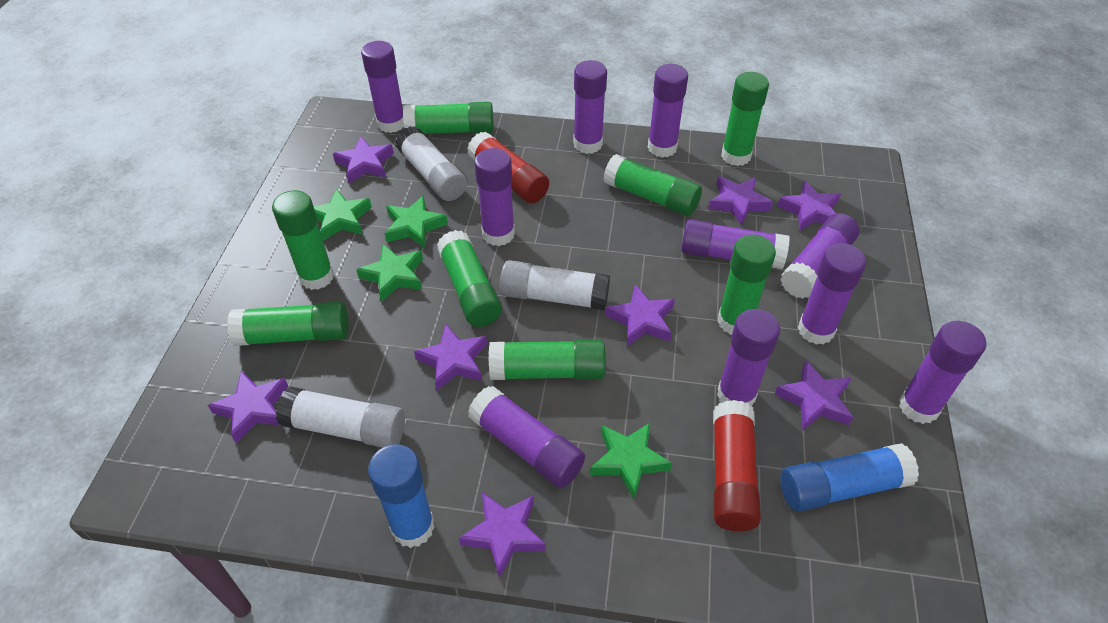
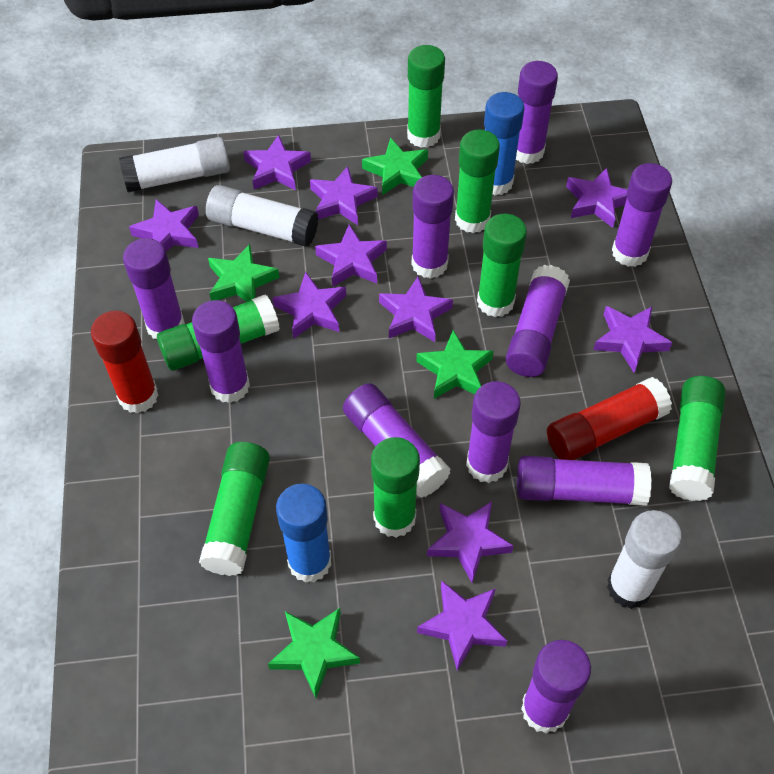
green glue stick: [227,302,349,346] [272,190,334,290] [403,102,494,134] [437,230,502,327] [489,339,606,380] [604,154,702,216] [717,234,776,335] [721,72,769,166] = 8 -> [157,294,280,371] [199,442,270,576] [371,437,420,538] [407,45,445,148] [455,129,500,233] [477,214,527,317] [669,376,726,501] = 7
purple star: [208,371,288,443] [333,137,394,183] [414,324,487,391] [459,493,546,578] [605,284,675,346] [708,176,773,225] [775,360,853,430] [778,180,841,231] = 8 -> [129,199,199,252] [243,135,311,190] [273,272,346,339] [310,166,378,225] [315,225,387,287] [379,276,453,342] [417,580,507,671] [427,501,513,583] [566,168,627,228] [593,306,672,373] = 10

